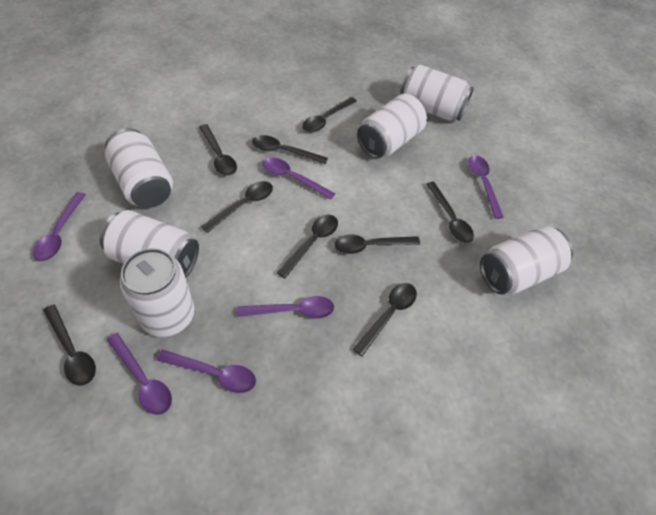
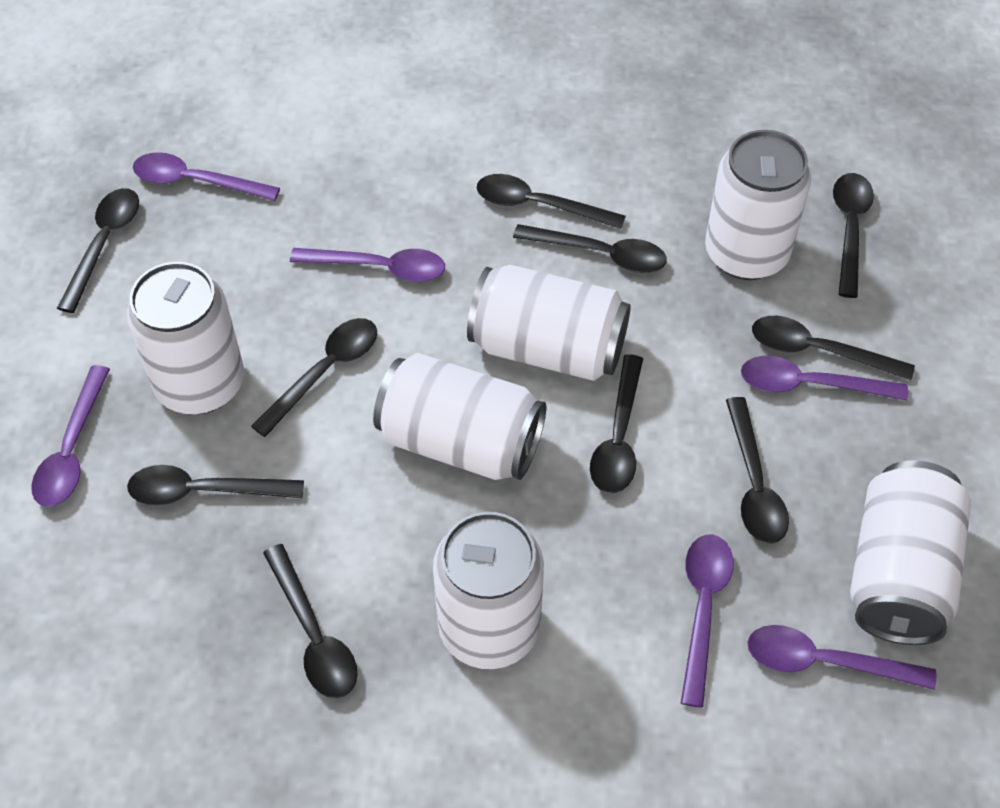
black spoon: [43,304,96,385] [199,124,237,176] [201,181,273,233] [252,135,328,164] [277,215,338,278] [302,97,357,132] [334,235,420,254] [353,283,417,356] [426,182,474,243] = 9 -> [57,188,139,313] [127,465,304,505] [251,318,377,437] [263,544,357,698] [477,174,626,229] [513,224,667,273] [590,354,643,493] [726,397,789,544] [752,316,915,380] [833,173,874,298] = 10

